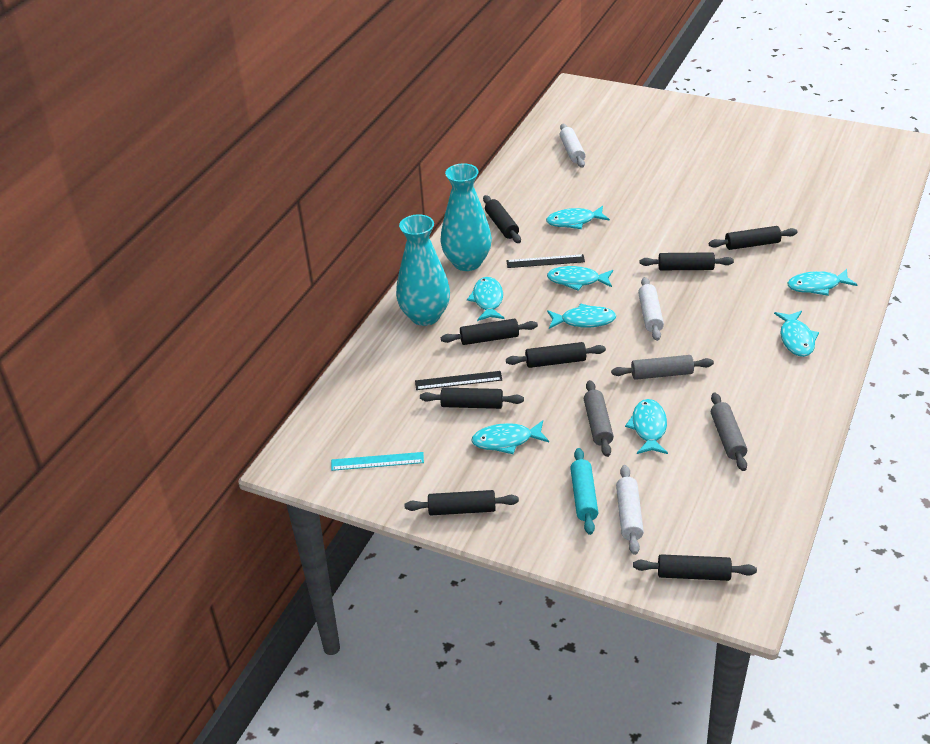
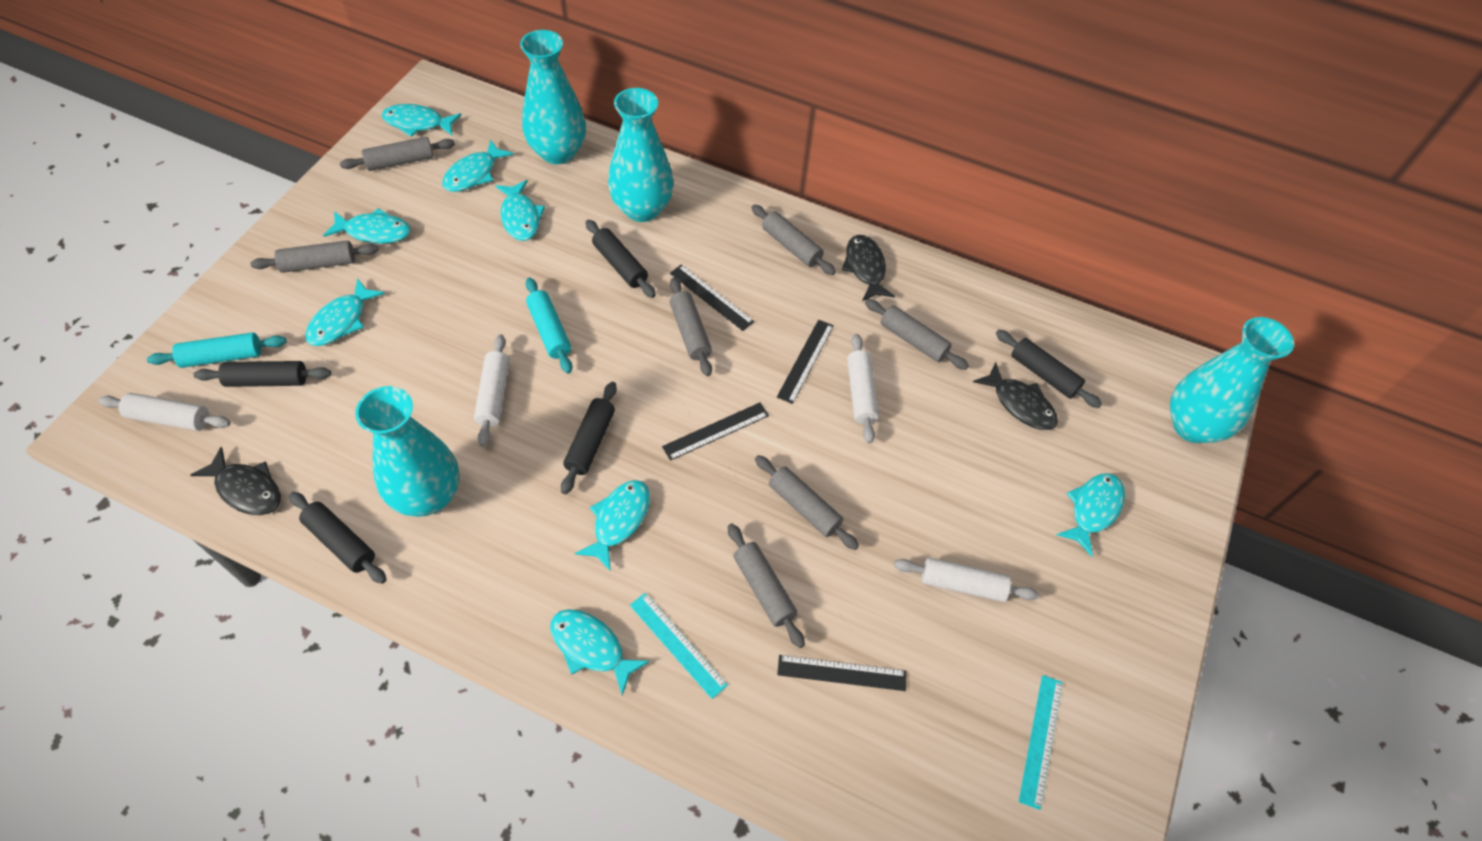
black fish: none = 0 -> [191,447,281,515] [842,235,895,301] [973,362,1058,430] = 3
black rolling pin: [405,490,519,515] [420,387,524,409] [441,319,538,345] [483,195,521,243] [506,342,606,368] [633,554,757,581] [640,252,734,270] [709,226,798,250] = 8 -> [193,361,331,387] [289,492,387,584] [561,382,617,495] [586,220,656,298] [996,330,1102,408] = 5
black ruler: [415,371,502,390] [506,254,585,268] = 2 -> [662,402,769,461] [670,265,754,331] [777,320,834,404] [777,655,907,691] = 4
grey rolling pin: [584,380,614,457] [611,355,714,380] [711,393,747,471] = 3 -> [250,240,378,273] [340,137,455,171] [670,277,712,376] [728,523,805,648] [751,204,836,275] [755,455,859,550] [865,299,969,370] = 7
turquoise rolling pin: [570,448,598,535] = 1 -> [147,332,286,368] [526,278,572,374] = 2
turquoise ruler: [331,452,424,471] = 1 -> [630,593,728,699] [1019,675,1063,810] = 2
turquoise vase: [396,214,450,326] [440,163,492,271] = 2 -> [355,386,459,517] [520,30,586,164] [608,88,673,222] [1170,317,1294,443] = 4
white rolling pin: [560,124,586,168] [616,465,644,555] [638,277,664,341] = 3 -> [98,393,231,431] [474,334,509,447] [847,334,879,444] [894,557,1039,602] = 4

